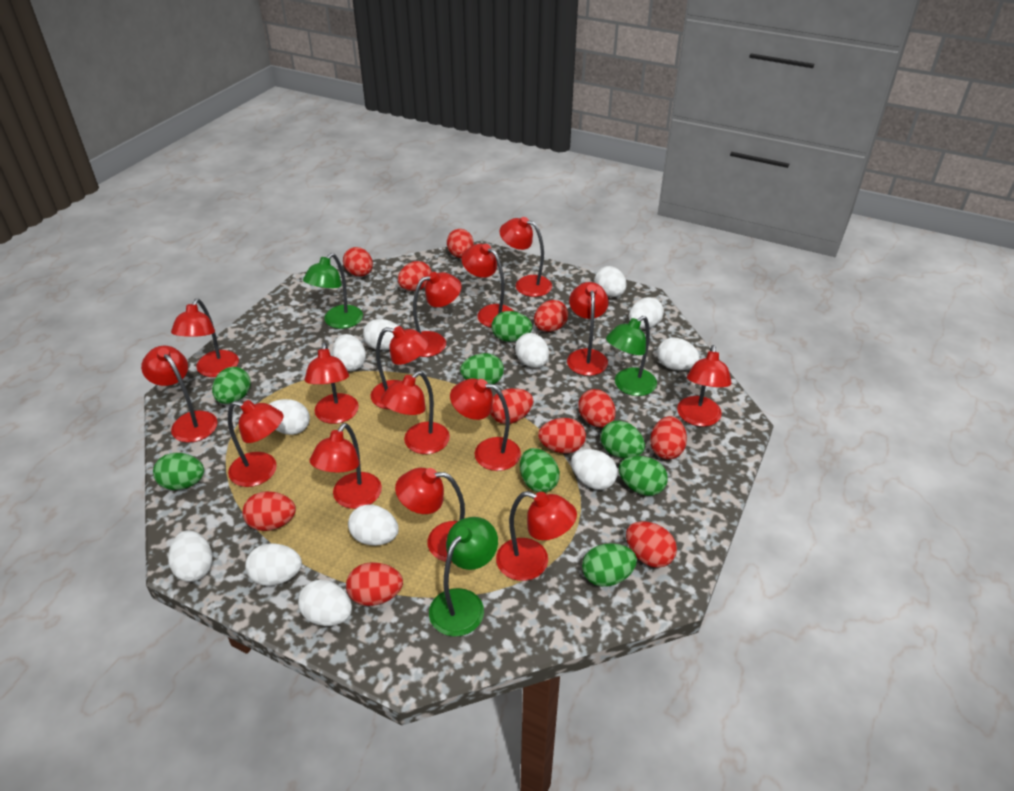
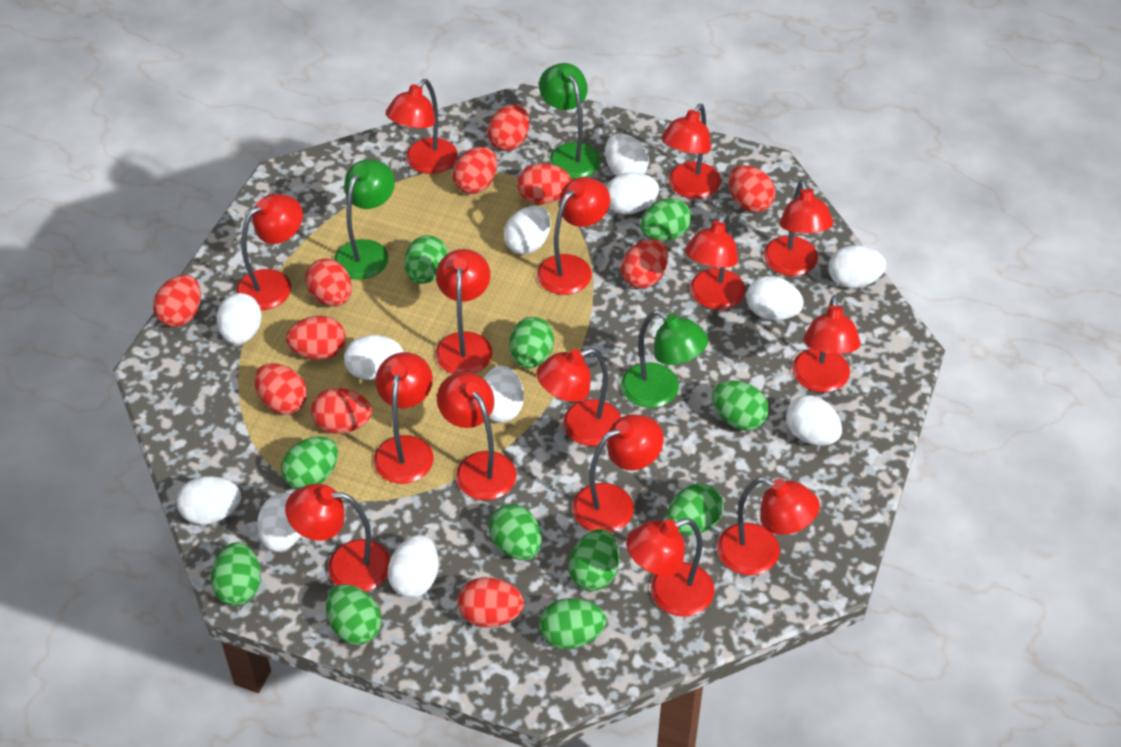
green egg: [153,453,204,490] [212,367,251,404] [460,353,504,384] [491,311,532,342] [520,448,560,493] [582,543,637,587] [600,421,645,459] [619,456,668,496] = 8 -> [211,542,261,606] [281,436,338,489] [326,584,382,645] [404,235,448,284] [489,504,542,560] [510,317,554,368] [539,598,606,649] [569,529,619,591] [640,198,692,241] [667,484,724,535] [712,380,769,431] = 11

